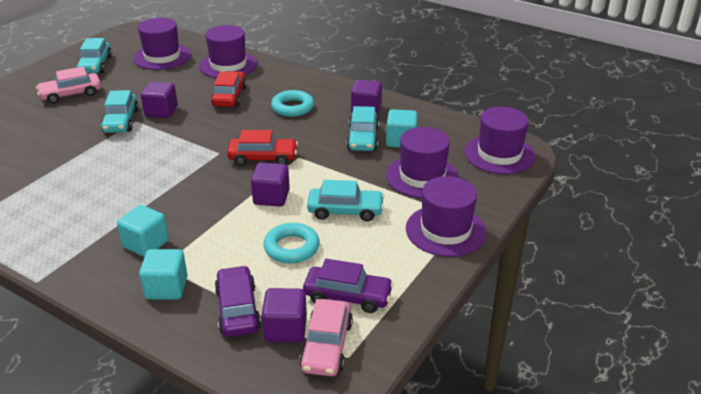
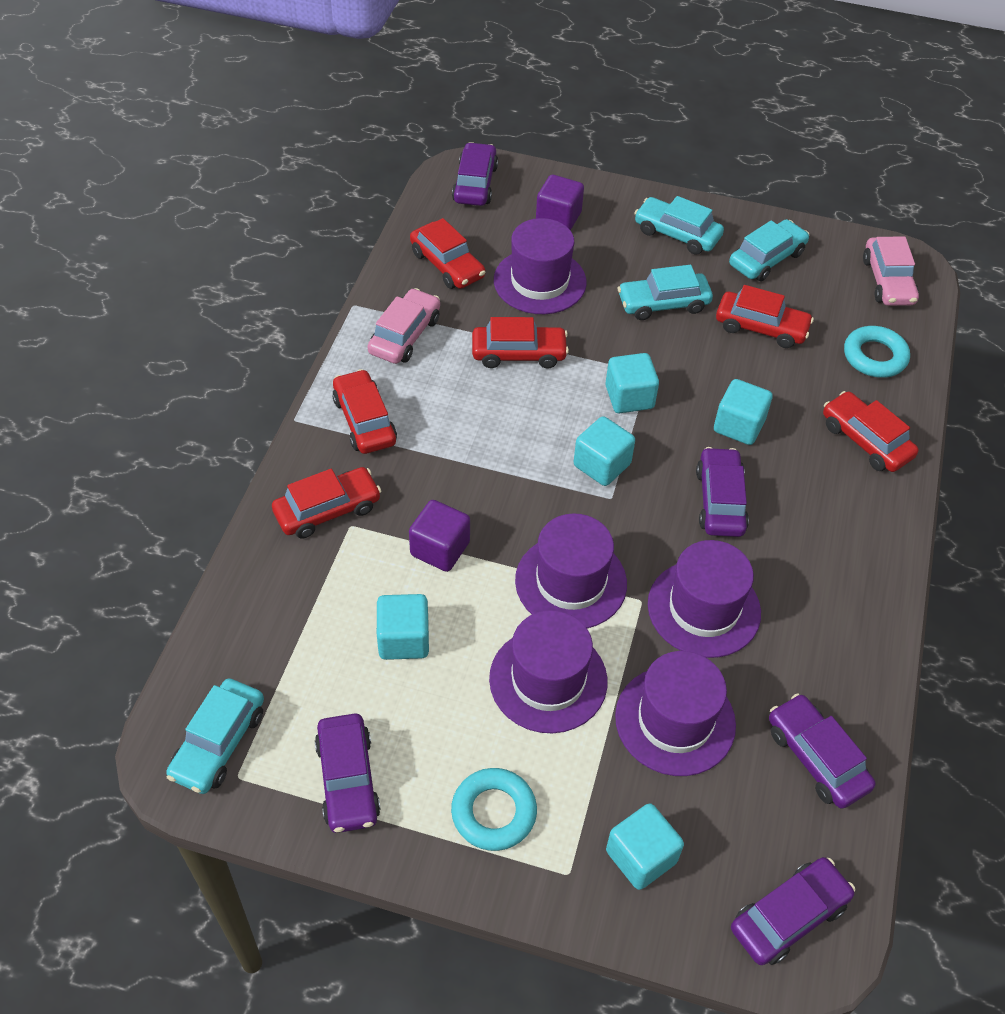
purple car: [215,265,261,337] [303,259,394,313] = 2 -> [315,713,381,833] [452,142,498,206] [696,447,749,537] [731,857,855,965] [769,693,876,809] = 5
purple cube: [141,82,178,118] [251,163,290,207] [262,288,307,343] [351,80,382,115] = 4 -> [409,500,470,572] [536,175,584,230] = 2
red car: [211,71,247,107] [227,130,298,166] = 2 -> [272,467,381,538] [332,369,397,454] [410,218,485,289] [472,317,569,369] [716,285,814,348] [823,391,919,472] = 6
turquoise cube: [117,205,169,257] [139,249,188,300] [386,109,418,148] = 3 -> [377,594,429,660] [574,416,635,486] [605,353,659,413] [606,803,684,890] [714,379,773,445] = 5

